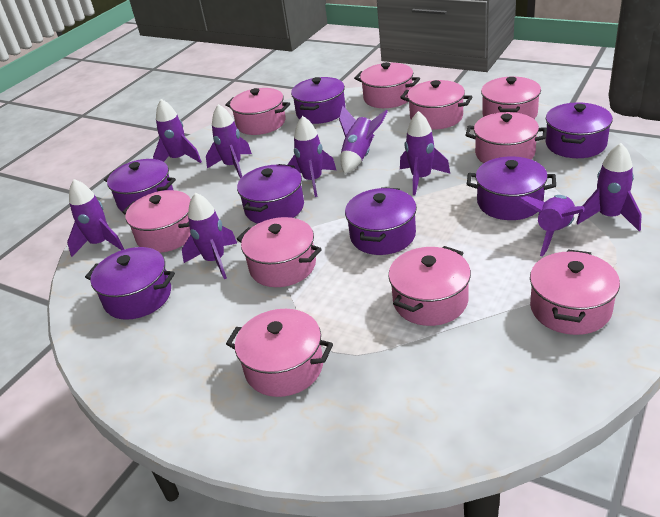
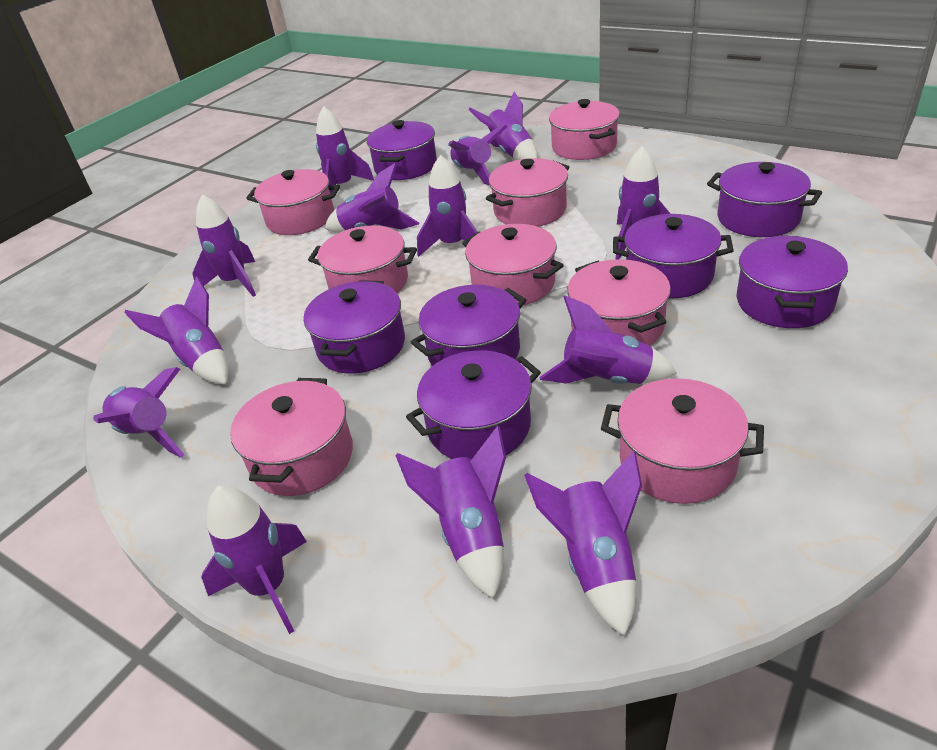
pink pot: [122,190,191,253] [225,88,290,135] [226,309,333,397] [237,217,322,287] [354,62,420,108] [388,246,471,326] [400,80,472,130] [465,112,547,163] [481,76,541,119] [530,249,620,335] = 10 -> [230,378,353,496] [246,169,340,235] [308,225,417,293] [462,224,564,305] [486,158,569,227] [549,99,620,160] [567,259,671,346] [601,378,764,504] = 8
purple rocket: [67,179,124,257] [153,99,202,163] [182,192,237,279] [206,104,252,179] [287,116,336,197] [339,105,388,174] [400,111,450,195] [519,195,585,256] [576,143,641,231] = 9 -> [93,367,185,458] [124,276,229,384] [192,194,256,297] [201,486,307,634] [316,106,374,194] [324,163,419,233] [395,426,506,599] [417,155,478,257] [448,125,507,186] [468,92,538,160] [524,451,642,637] [540,296,677,384] [616,146,671,259] = 13

